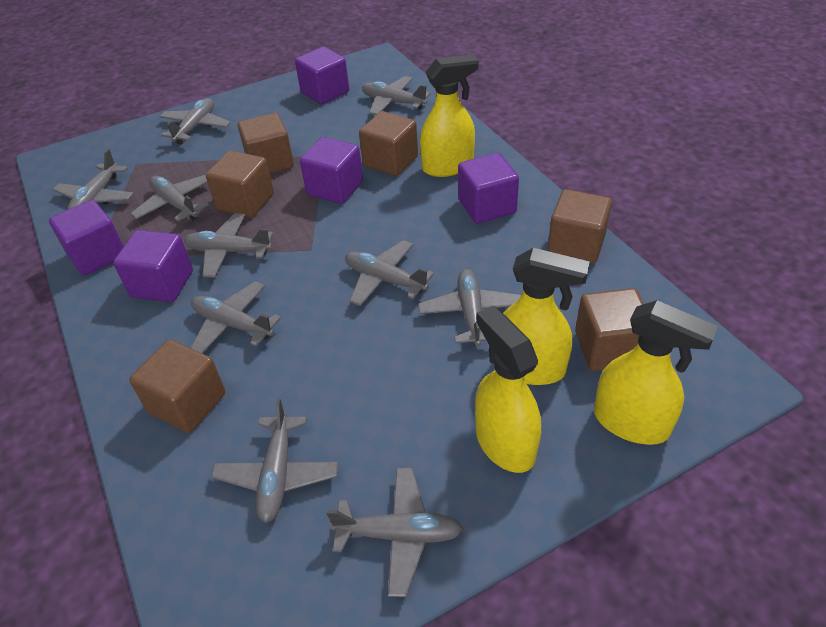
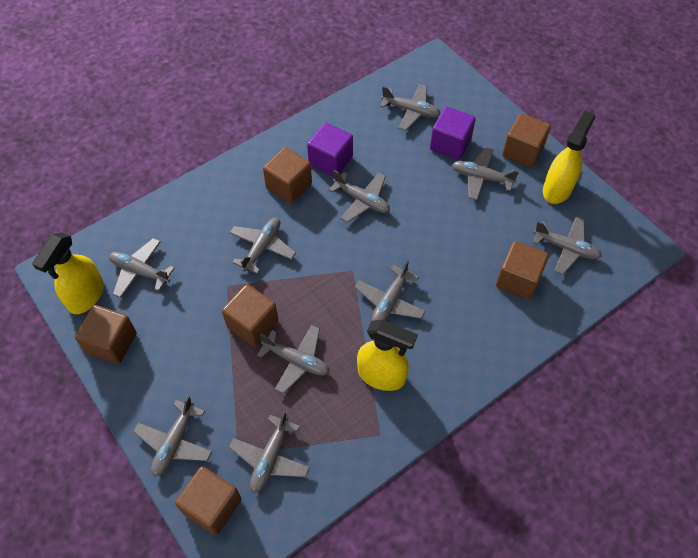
purple cube: [49,200,124,276] [113,230,193,302] [295,47,349,104] [300,137,363,204] [458,153,519,224] = 5 -> [307,123,353,177] [430,107,476,160] = 2
yellow spray bottle: [420,54,479,177] [475,306,541,473] [503,248,590,385] [594,300,718,445] = 4 -> [32,232,104,314] [357,320,418,391] [543,111,595,204] = 3

